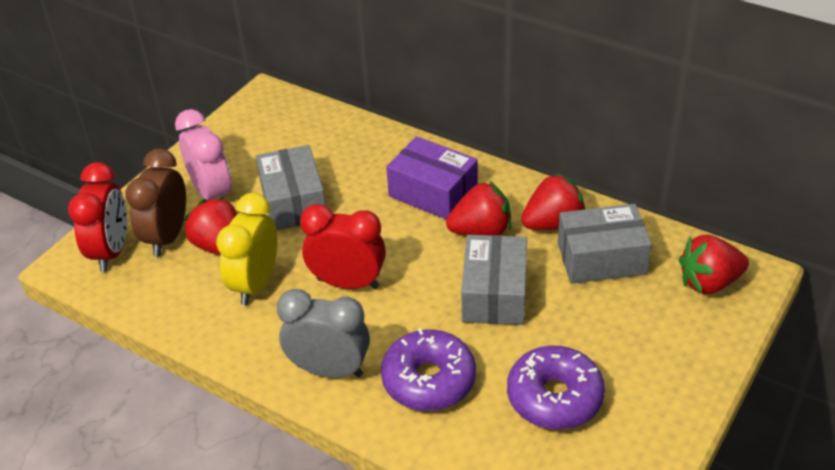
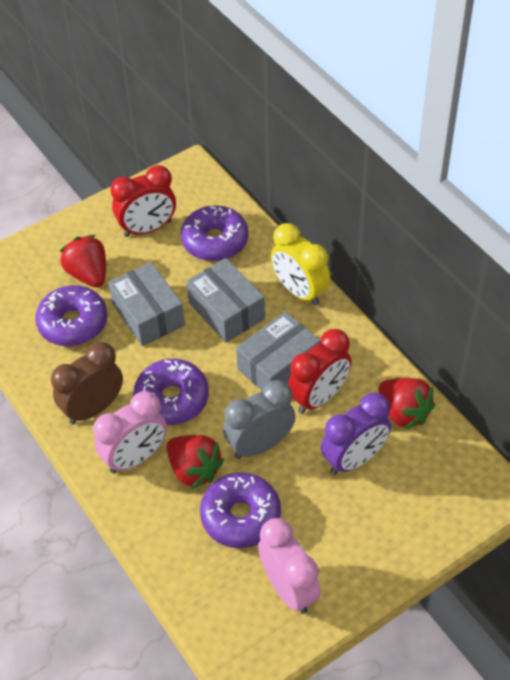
pink clock: [175,109,232,200] = 1 -> [93,391,167,473] [258,518,321,614] = 2
purple box: [386,136,478,219] = 1 -> none = 0
purple clock: none = 0 -> [321,392,391,475] = 1
purple donut: [381,328,476,411] [507,346,605,430] = 2 -> [35,285,108,346] [133,359,209,425] [181,205,248,261] [200,472,281,548] = 4
red strawberry: [183,196,237,255] [446,181,511,235] [521,173,585,230] [679,235,749,294] = 4 -> [60,235,106,287] [166,435,224,489] [379,378,435,430] = 3

